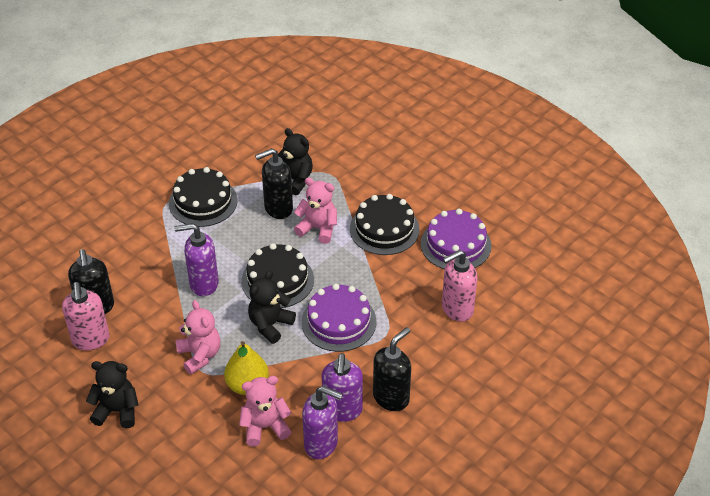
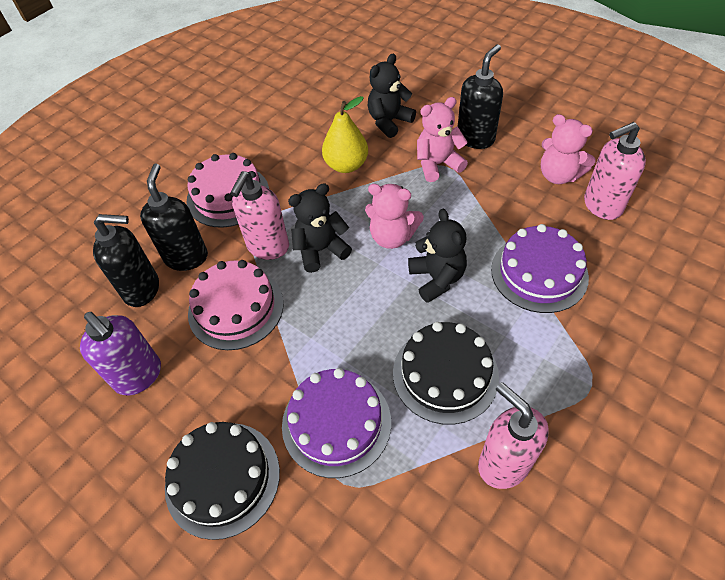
black cake: [169,167,237,227] [241,243,314,308] [350,194,420,255] = 3 -> [165,422,280,540] [393,322,499,425] = 2
pink cake: none = 0 -> [187,153,269,228] [188,260,284,350] = 2
pink soap dispenser: [62,282,109,350] [442,250,478,322] = 2 -> [230,171,289,260] [478,382,549,489] [584,122,646,220] = 3
purple soap dispenser: [174,223,219,296] [302,386,343,459] [322,353,363,422] = 3 -> [80,312,161,395] = 1

